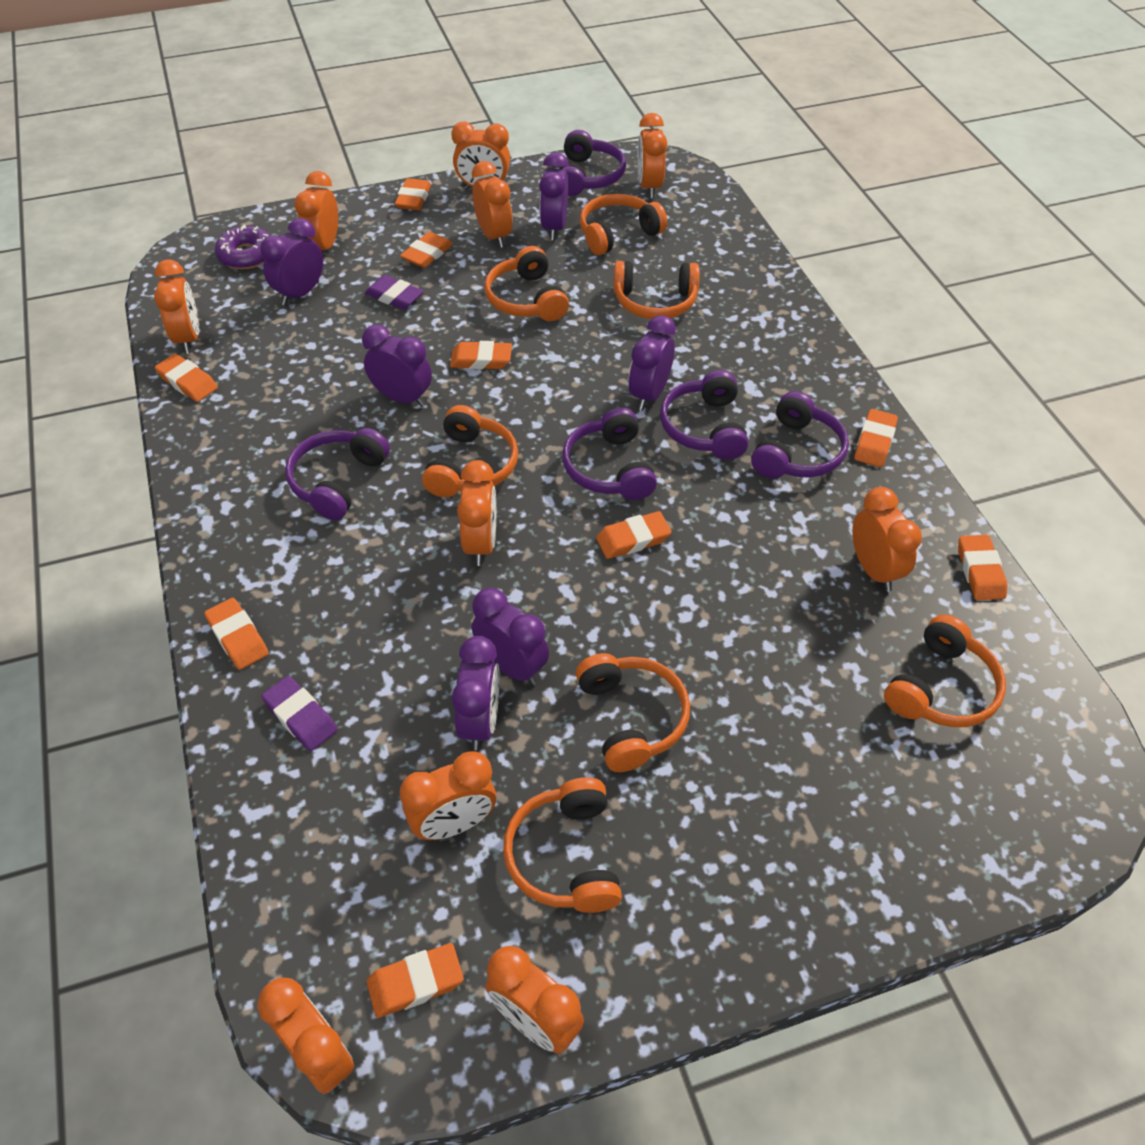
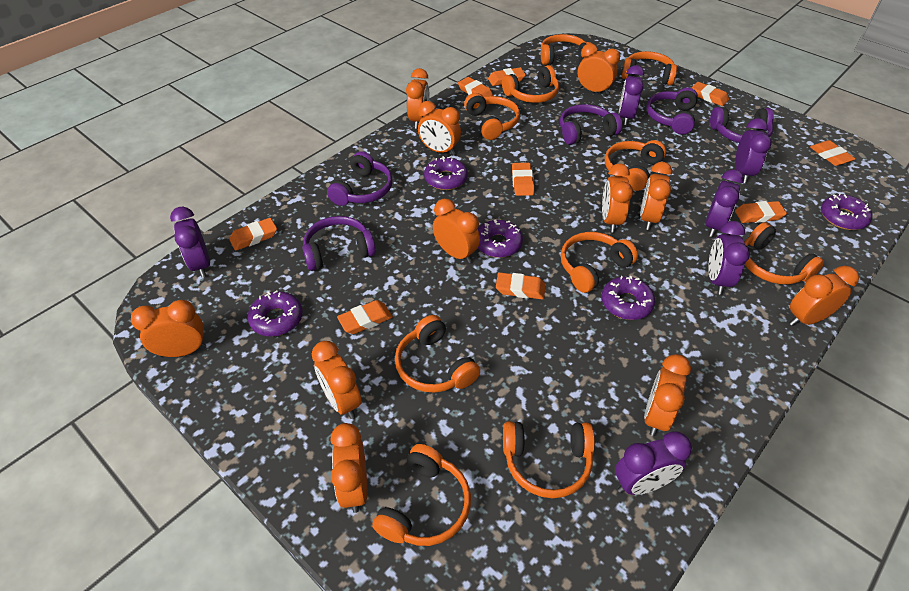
orange clock: [154,259,199,354] [257,978,354,1094] [294,171,338,250] [400,751,496,840] [451,121,510,188] [457,460,496,566] [472,161,513,248] [485,946,584,1054] [637,113,667,198] [852,487,922,592] = 10 -> [131,300,206,357] [312,341,362,419] [330,423,367,513] [406,68,429,129] [418,101,461,155] [433,199,480,263] [577,43,620,95] [602,164,633,233] [640,162,672,230] [644,354,691,436] [789,266,859,326] = 11
orange headphones: [422,405,518,497] [484,246,569,321] [503,777,622,913] [576,653,690,772] [579,194,667,255] [613,261,700,319] [884,614,1006,727] = 7 -> [372,444,471,546] [395,315,480,393] [464,93,520,140] [502,65,559,103] [503,421,595,498] [541,34,592,65] [561,232,638,293] [605,140,666,191] [622,51,678,86] [744,222,824,284] = 10
purple donut: [215,225,271,269] = 1 -> [248,290,303,336] [424,156,468,190] [478,219,523,258] [601,276,655,320] [821,193,872,230] = 5
purple eraser: [261,676,338,751] [365,275,424,310] = 2 -> none = 0

